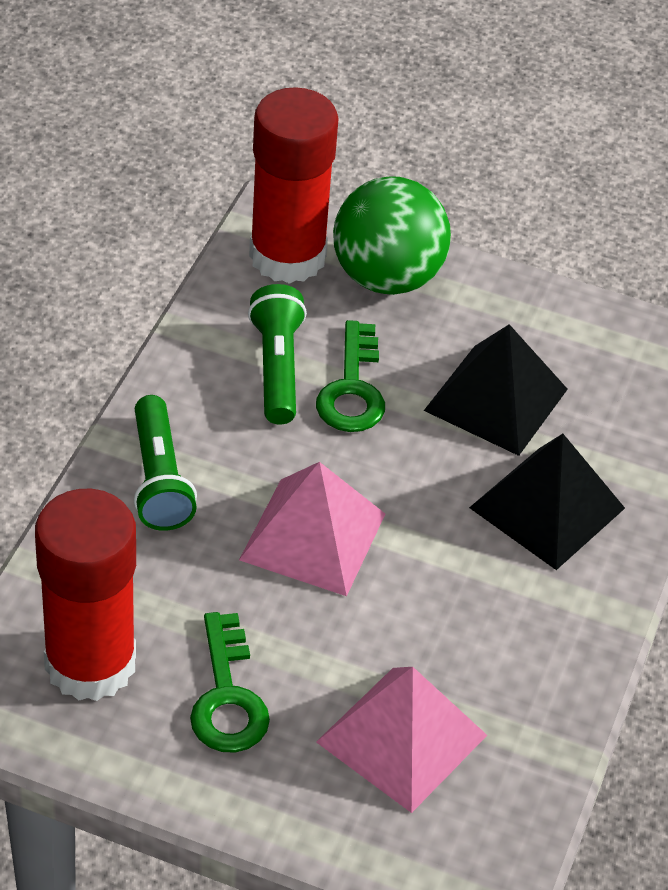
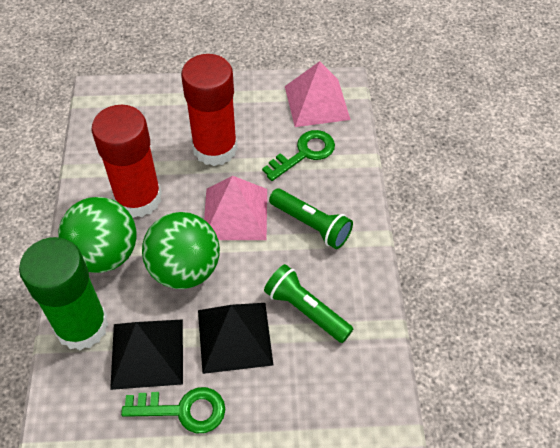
green ball: [333,176,451,295] = 1 -> [58,197,137,273] [142,212,220,289] = 2
green glue stick: none = 0 -> [19,237,108,350] = 1

